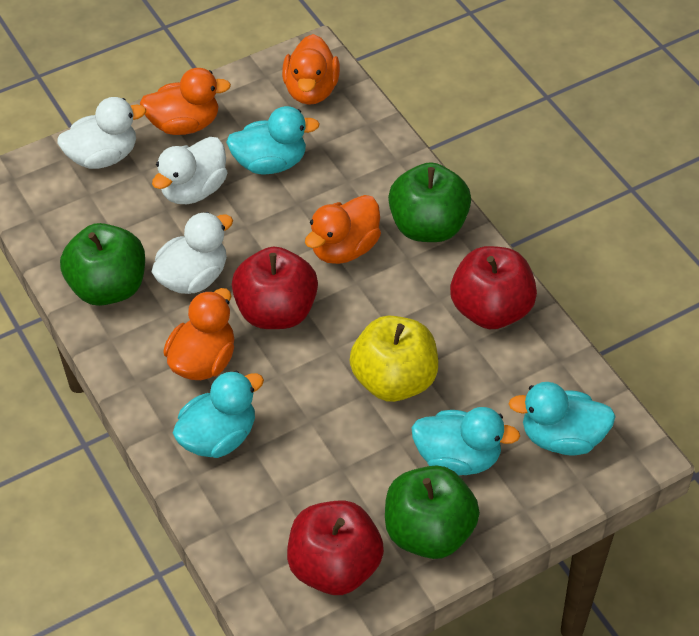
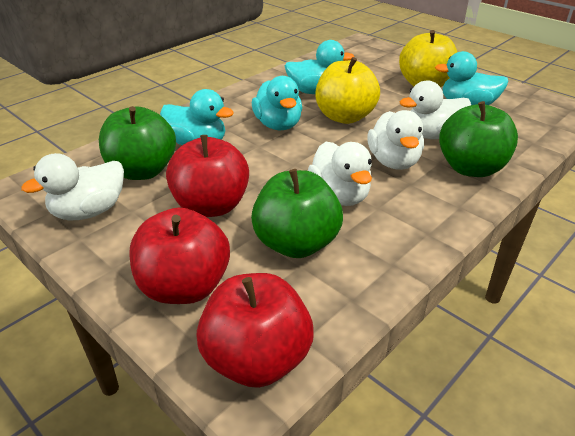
orange duck: [140,68,231,135] [163,288,234,380] [282,34,340,105] [305,195,381,264] = 4 -> none = 0
white duck: [57,97,146,169] [151,212,233,294] [152,137,227,204] = 3 -> [21,153,124,221] [308,142,372,206] [367,110,424,170] [400,80,471,139] = 4
yellow apple: [350,316,438,402] = 1 -> [316,57,380,124] [399,30,457,87] = 2

